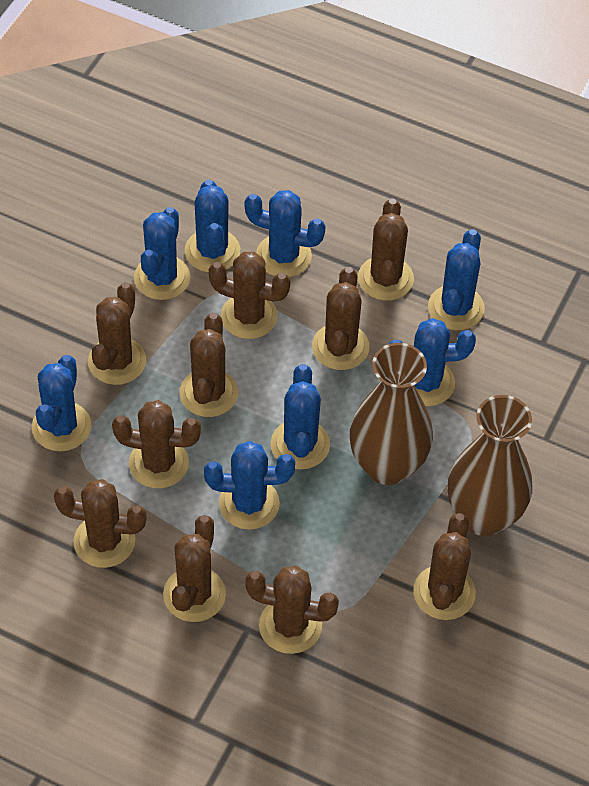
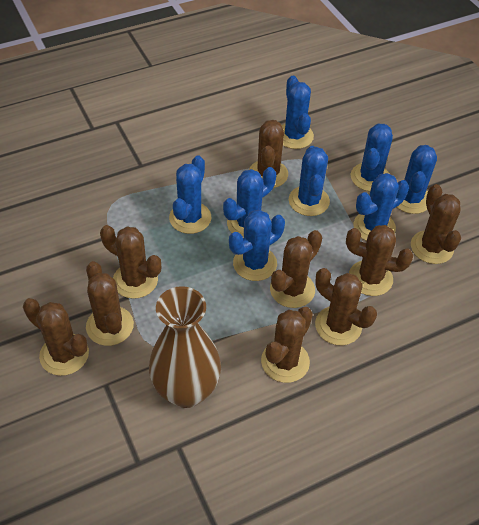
brown cactus: [54,479,147,568] [88,282,146,385] [112,400,201,489] [163,515,226,622] [180,313,238,417] [209,251,291,339] [245,565,339,654] [312,267,369,370] [358,198,414,301] [413,513,476,620] = 10 -> [23,298,89,376] [86,261,134,346] [100,225,161,299] [249,120,288,188] [261,307,313,383] [270,230,322,308] [315,268,377,345] [346,225,413,296] [411,184,461,264] = 9
brown vase: [350,343,433,485] [448,395,532,536] = 2 -> [149,286,221,408] = 1

